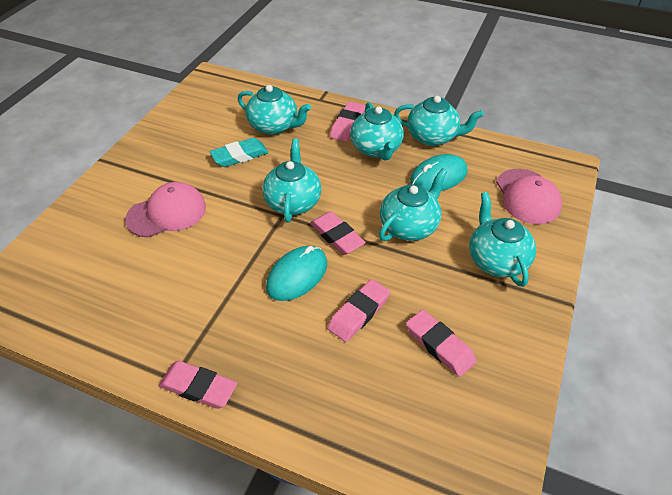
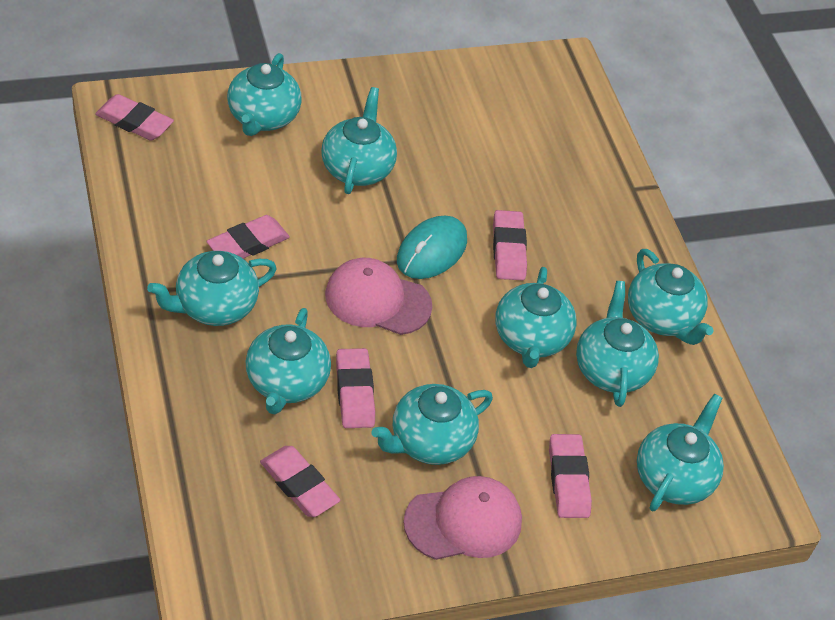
pink eraser: [158,361,237,409] [310,211,366,255] [327,279,390,342] [330,102,365,142] [406,310,476,377] = 5 -> [95,94,174,141] [206,215,290,259] [260,446,340,517] [336,348,375,428] [493,210,527,281] [549,434,592,518] = 6
turquoise eraser: [210,138,269,167] = 1 -> none = 0
turquoise mouse: [266,246,327,301] [410,154,468,191] = 2 -> [397,216,467,279] = 1
turquoise teapot: [238,85,311,135] [262,138,321,223] [350,102,404,160] [379,168,447,241] [394,96,484,146] [469,192,536,287] = 6 -> [147,251,277,326] [227,53,302,136] [245,308,331,414] [321,87,397,194] [371,384,493,465] [495,267,577,368] [576,281,659,407] [628,249,714,345] [637,394,724,511] = 9

